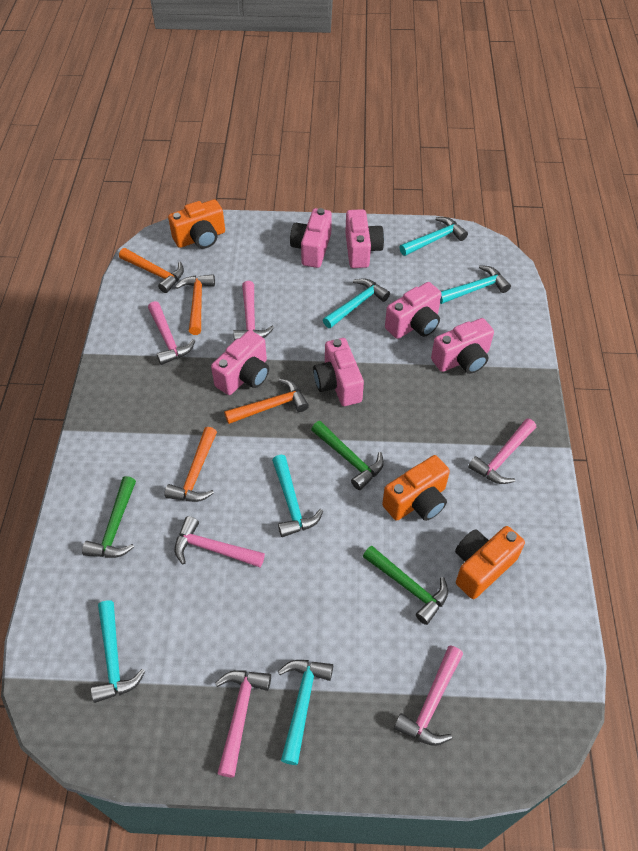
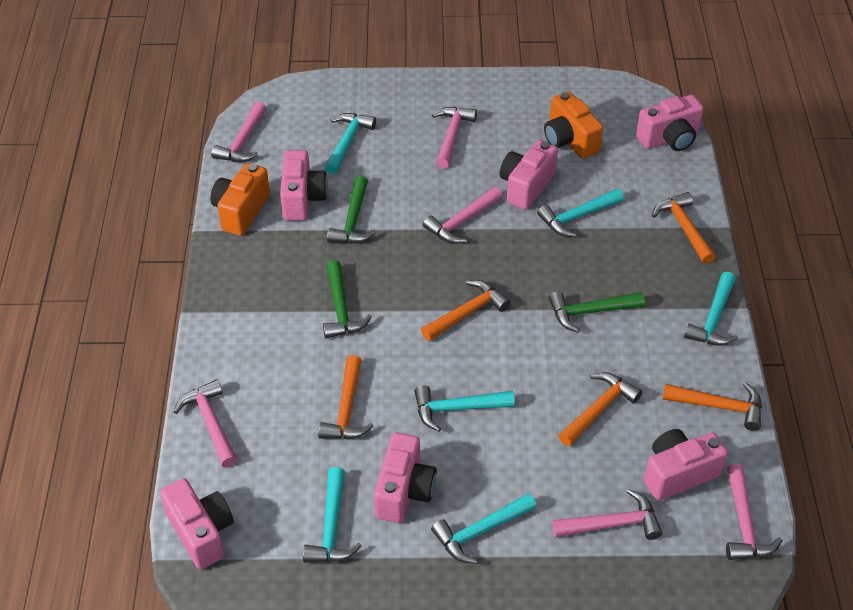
orange camera: [168,199,225,249] [382,455,450,521] [455,526,525,599] = 3 -> [210,163,270,236] [544,91,603,159] = 2
orange hammer: [119,248,184,293] [165,427,217,502] [175,274,215,335] [224,378,309,424] = 4 -> [318,355,374,439] [421,280,511,341] [558,372,642,446] [652,192,716,264] [663,382,762,431] = 5

